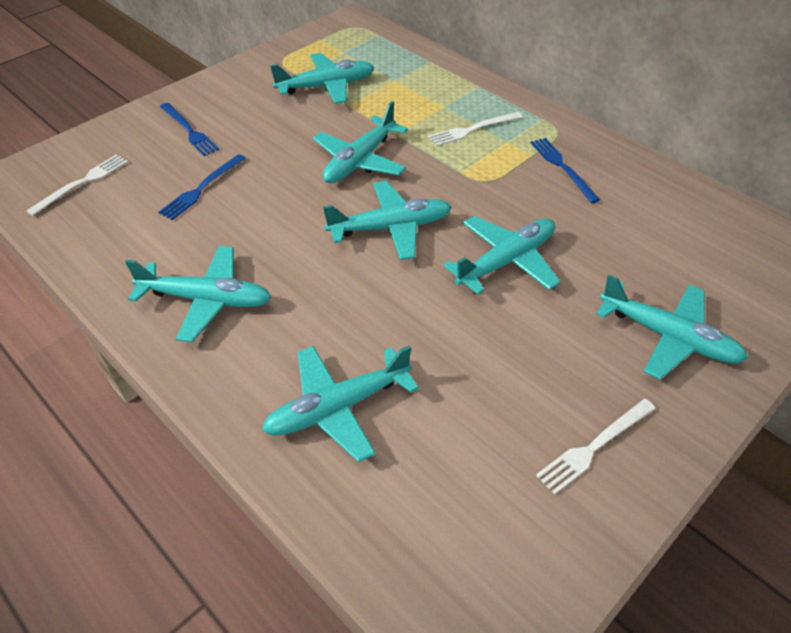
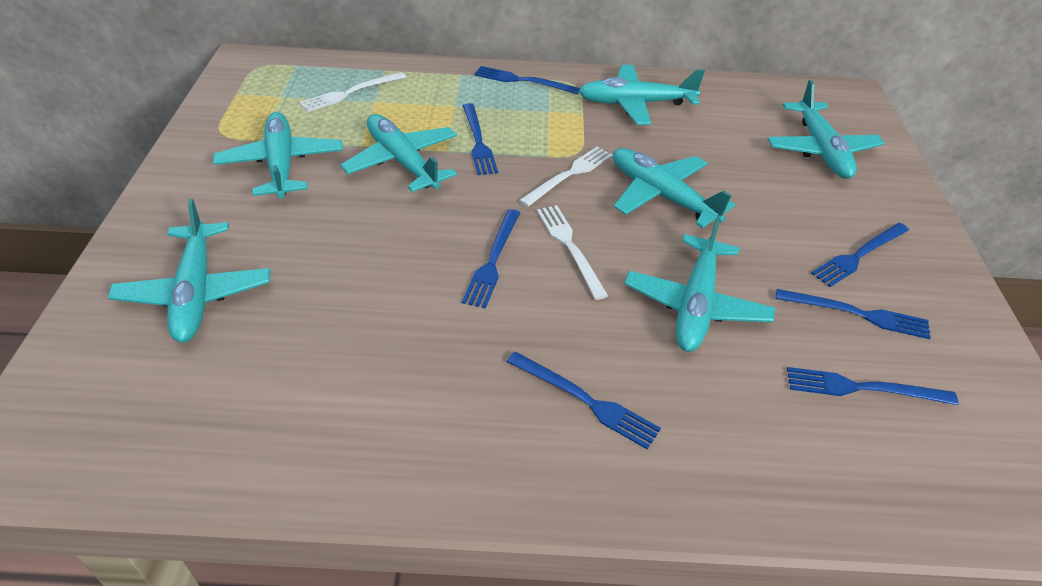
blue fork: [158,154,246,220] [160,103,219,156] [531,138,600,203] = 3 -> [462,209,520,309] [463,103,498,175] [474,66,580,94] [507,351,661,450] [776,289,931,339] [787,367,958,405] [811,223,909,287] = 7

